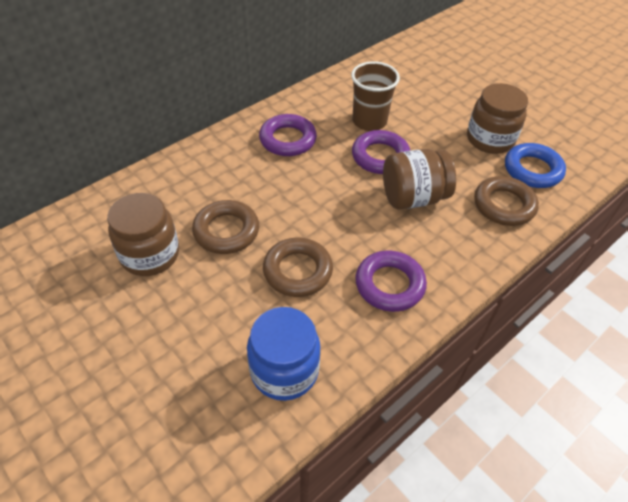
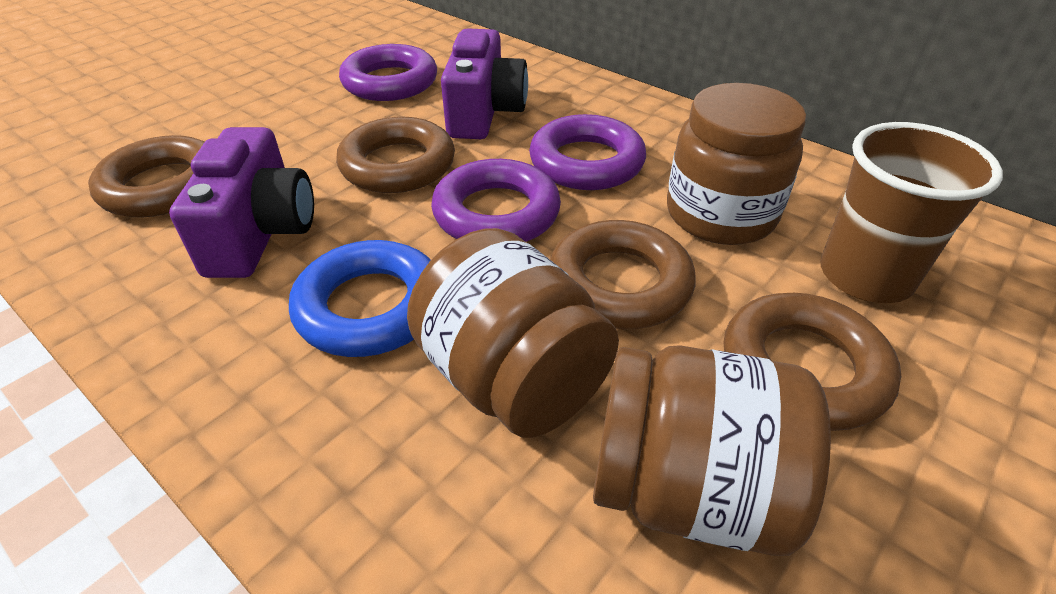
blue jar: [247,307,321,401] = 1 -> none = 0
brown ring: [192,200,259,254] [263,238,333,297] [474,176,539,226] = 3 -> [88,135,205,218] [336,117,455,193] [550,220,696,329] [724,293,901,431] = 4
purple camera: none = 0 -> [169,127,314,278] [441,28,528,139] = 2

